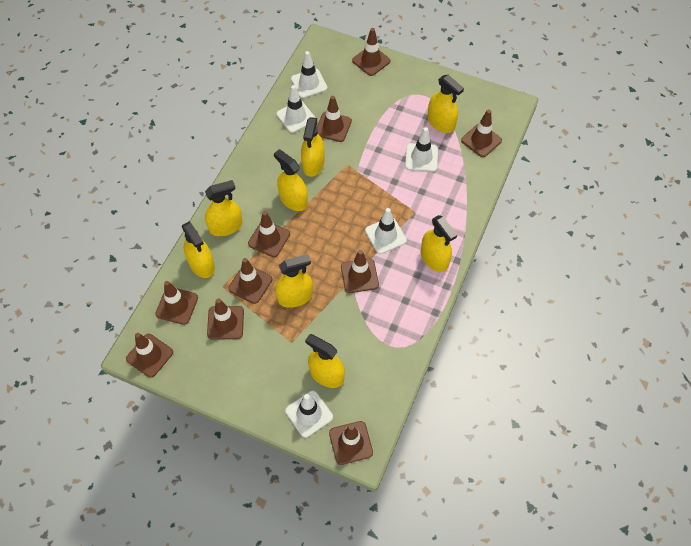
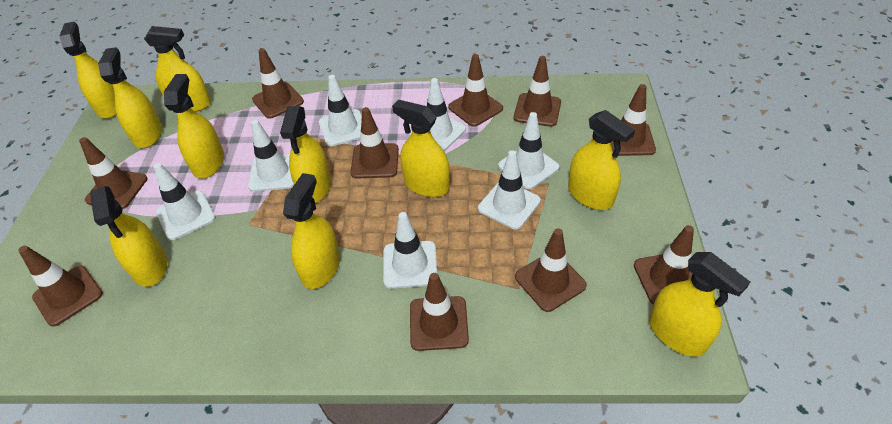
white traffic cone: [277,85,315,133] [285,391,333,438] [291,51,327,98] [365,208,407,254] [405,127,438,172] = 5 -> [153,163,216,240] [248,120,294,192] [319,75,362,147] [383,212,437,289] [410,78,466,151] [478,150,541,230] [498,112,559,189] = 7
yellow spray bottle: [182,222,215,278] [205,180,243,236] [274,149,308,211] [275,254,313,308] [301,117,324,177] [305,334,345,388] [421,215,457,272] [427,75,464,133] = 8 -> [59,22,117,119] [90,186,167,287] [98,47,162,148] [144,26,211,112] [164,74,224,179] [280,106,331,203] [283,173,340,289] [392,99,450,197] [568,110,635,210] [649,252,750,357] = 10

